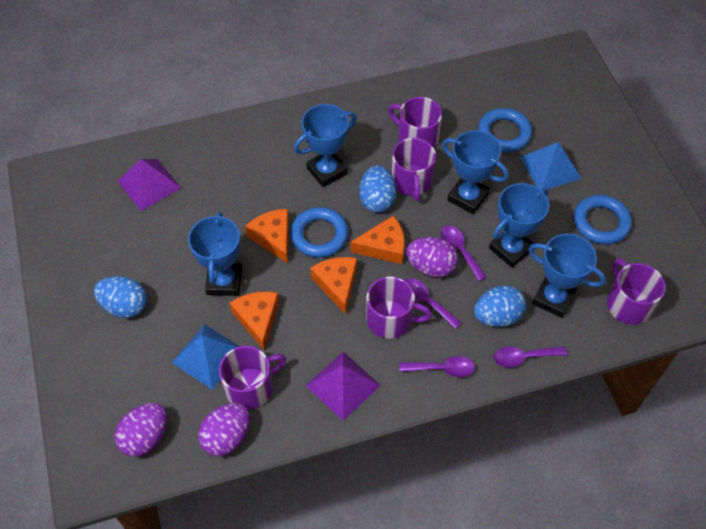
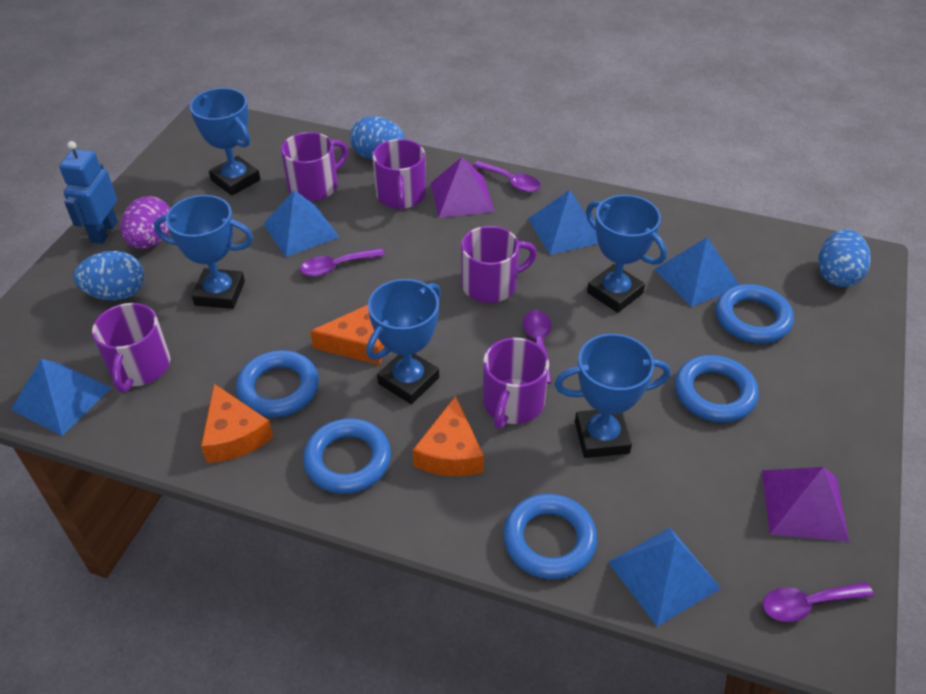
blue pyramid: [172,324,240,389] [520,142,582,189] = 2 -> [11,359,111,436] [263,190,339,257] [528,190,598,255] [608,528,721,626] [654,237,739,307] = 5
blue ring: [290,207,348,258] [478,108,532,152] [574,195,632,245] = 3 -> [236,350,319,417] [303,418,391,494] [503,494,598,579] [675,355,759,423] [715,284,794,344] = 5
blue robot: none = 0 -> [59,141,118,244] = 1
orange cheese: [229,291,279,351] [245,209,289,264] [310,257,357,314] [350,216,405,264] = 4 -> [201,384,273,463] [310,305,385,365] [413,396,484,476] = 3
purple egg: [114,403,167,457] [198,403,250,456] [406,237,458,278] = 3 -> [120,196,170,249] = 1

